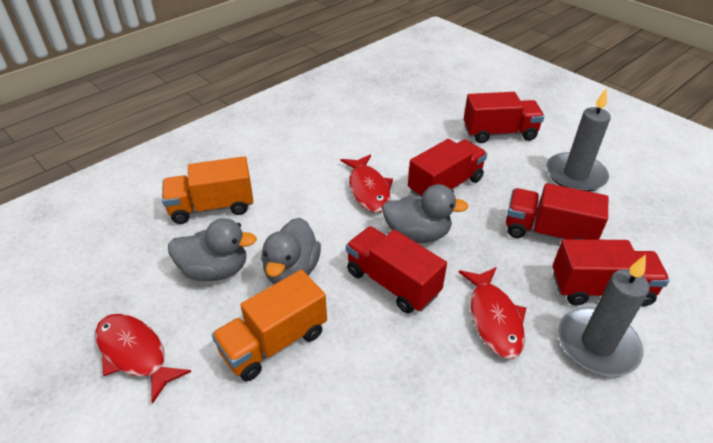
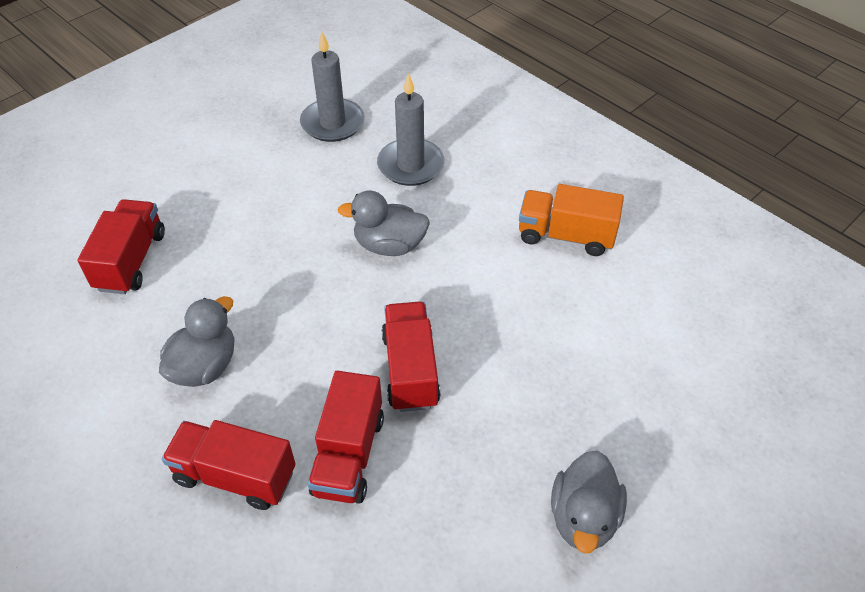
orange truck: [162,156,253,224] [212,270,327,381] = 2 -> [519,184,624,256] = 1
red fish: [95,314,191,404] [341,154,393,213] [459,267,526,359] = 3 -> none = 0
red truck: [346,226,447,314] [408,139,487,196] [464,92,544,143] [506,183,608,240] [553,239,670,306] = 5 -> [77,199,165,294] [162,420,295,510] [308,371,384,504] [382,301,440,412] = 4

